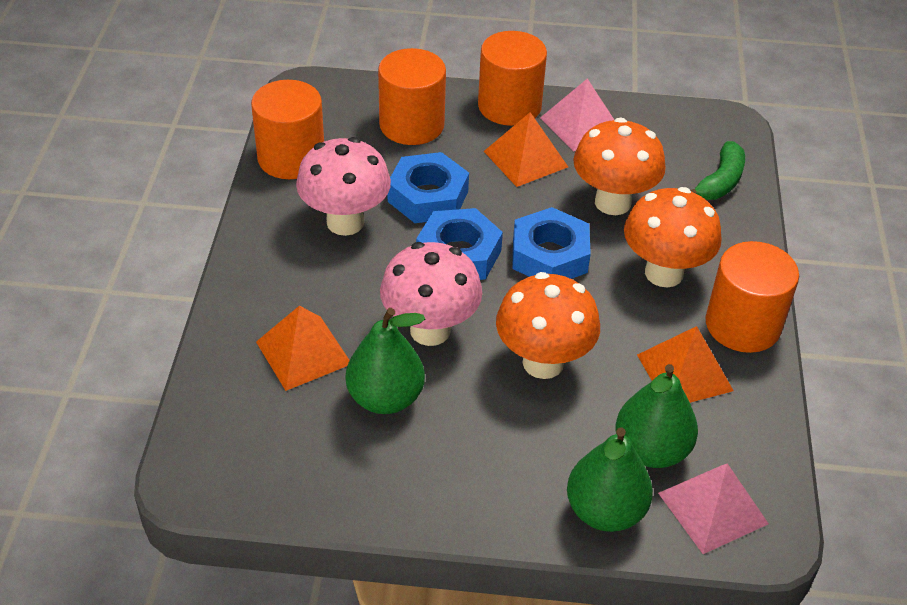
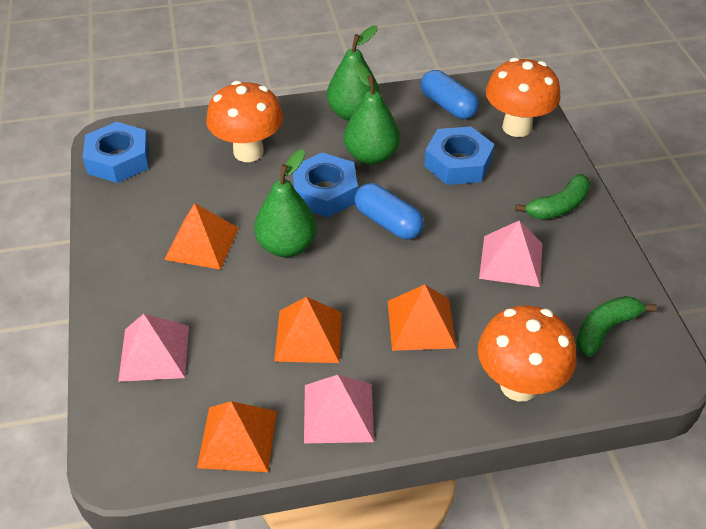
blue capsule: none = 0 -> [355,183,424,240] [421,70,479,119] = 2
green banana: [690,141,745,200] = 1 -> [515,174,590,219] [576,296,657,357] = 2
orange cylinder: [251,80,324,179] [378,48,446,145] [478,31,547,126] [705,241,799,353] = 4 -> none = 0
orange pyramid: [256,306,350,391] [484,112,568,187] [637,326,734,403] = 3 -> [164,203,239,270] [197,401,277,472] [274,297,342,363] [388,284,456,351] = 4
pink mushroom: [296,137,391,236] [380,242,482,346] = 2 -> none = 0
pink pyramid: [540,79,614,151] [658,463,769,554] = 2 -> [118,314,189,382] [304,375,374,443] [479,221,543,287] = 3

